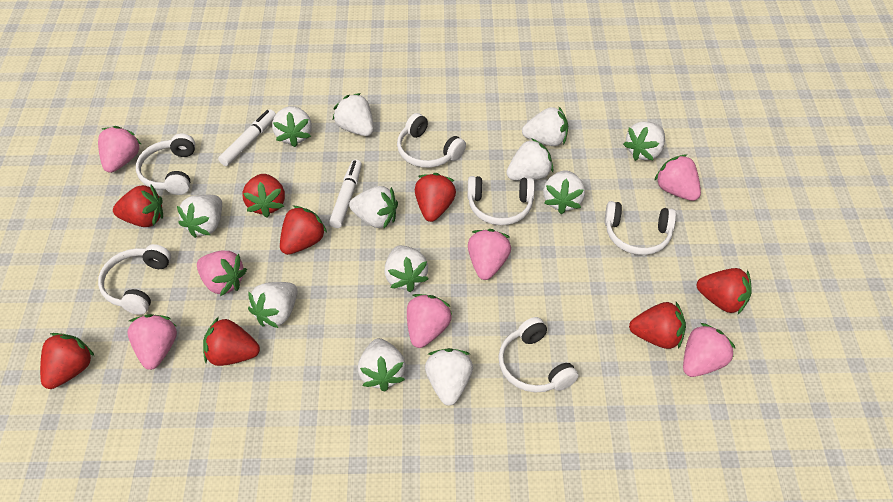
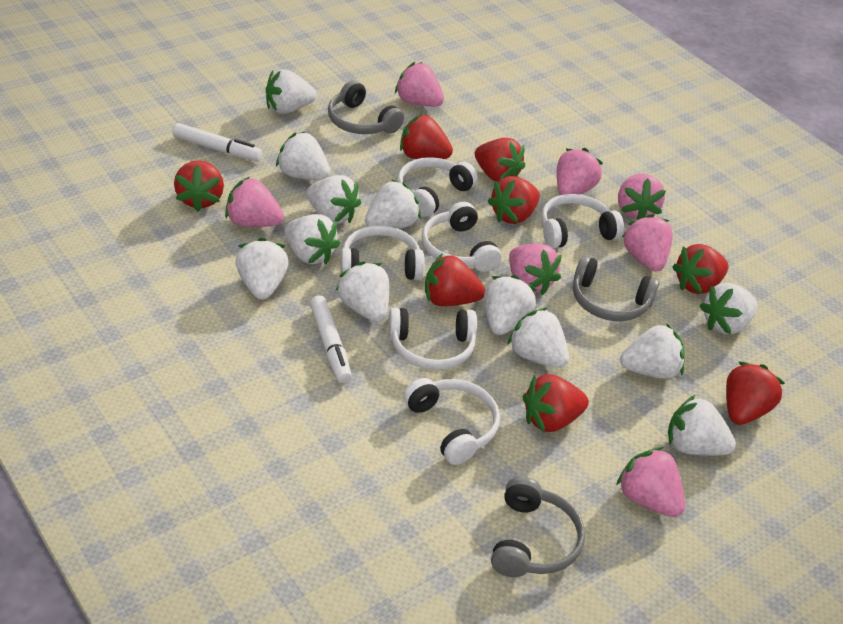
grey headphones: none = 0 -> [328,80,404,134] [491,476,585,577] [573,256,660,321] = 3

